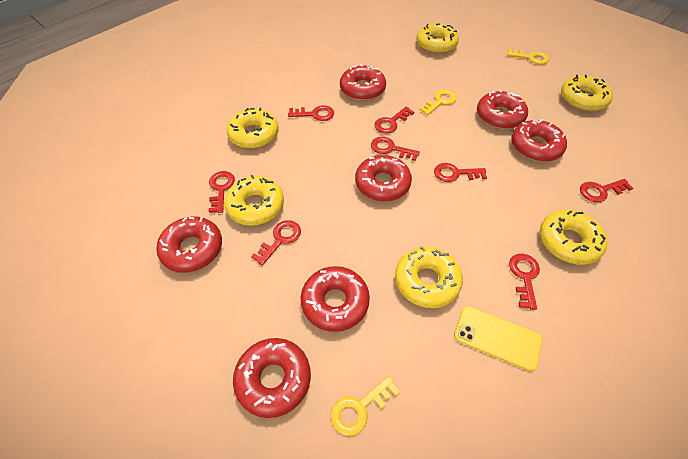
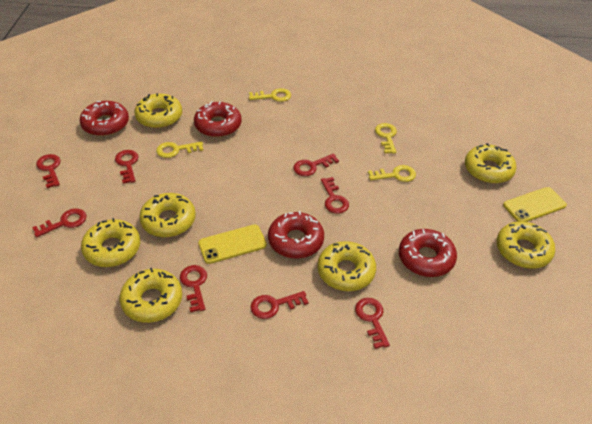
red donut: [156,216,222,273] [233,338,311,418] [301,266,370,332] [340,64,386,100] [355,155,412,201] [477,90,528,129] [511,119,567,162] = 7 -> [80,101,129,136] [194,101,242,137] [268,211,324,259] [399,229,457,277] = 4
yellow donut: [224,175,284,226] [227,108,279,148] [395,246,463,308] [416,23,459,54] [540,210,608,265] [561,75,613,112] = 6 -> [81,218,140,267] [119,268,182,323] [135,93,182,128] [139,193,196,237] [317,241,376,291] [465,143,517,184] [497,221,555,269] = 7
yellow key: [331,376,400,436] [419,90,457,115] [507,49,549,64] = 3 -> [156,141,203,158] [249,88,291,102] [368,165,416,182] [375,123,397,154] = 4
yellow phone: [454,306,542,371] = 1 -> [198,225,267,264] [503,187,567,222] = 2

